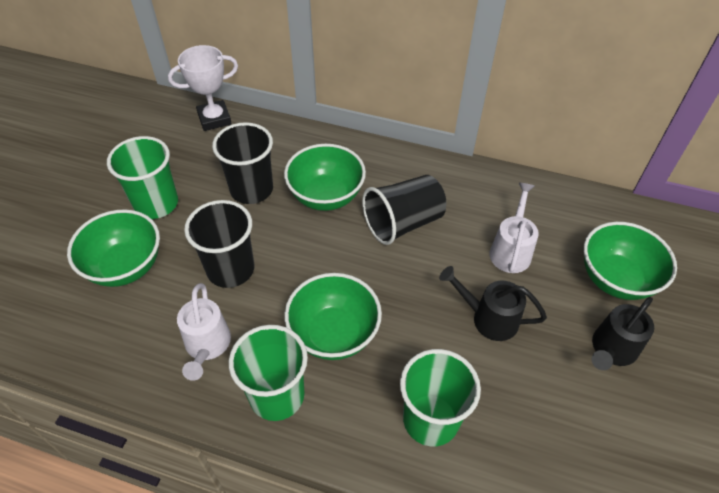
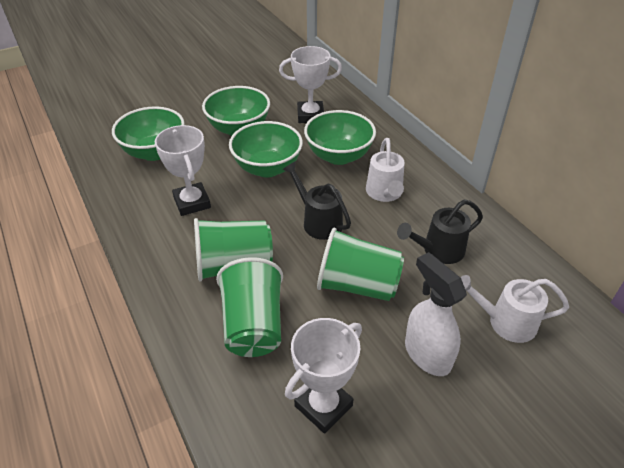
black cup: [184,200,254,288] [212,122,273,204] [362,175,446,245] = 3 -> none = 0
white spray bottle: none = 0 -> [405,252,467,376] = 1
white trophy: [168,45,238,131] = 1 -> [155,125,211,216] [279,46,342,123] [285,318,362,434] = 3

